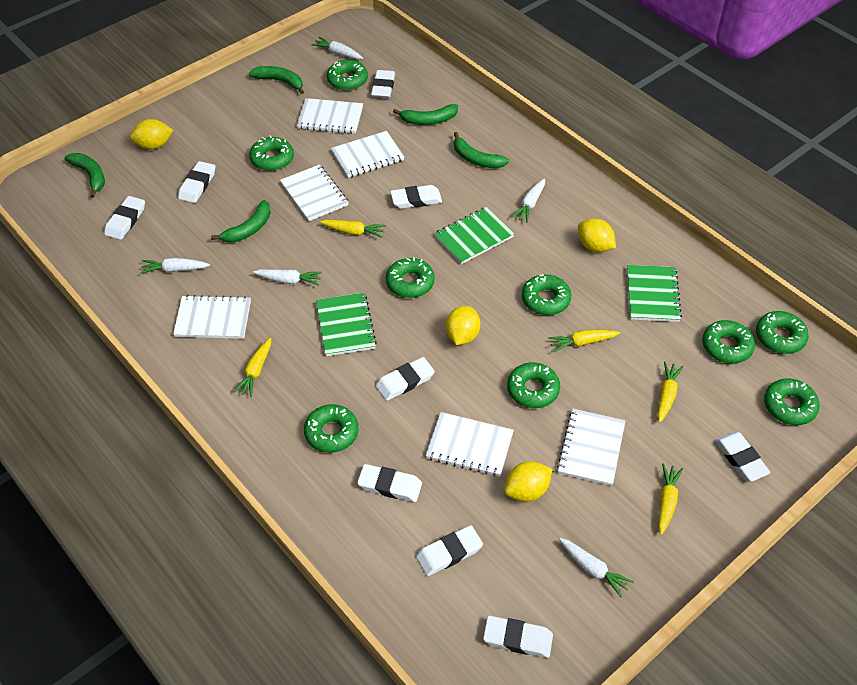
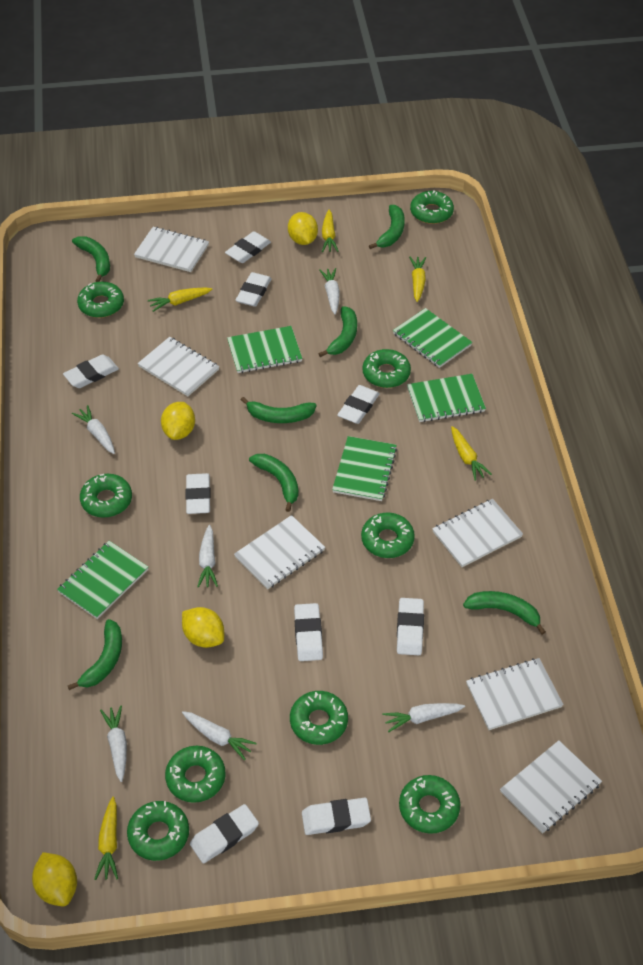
green banana: [64,153,105,198] [211,200,271,243] [249,66,304,94] [393,104,458,125] [454,132,509,168] = 5 -> [68,619,122,690] [72,236,110,282] [241,397,316,423] [249,454,299,512] [318,306,357,357] [369,205,405,249] [463,591,546,635] = 7
green notebook: [316,293,377,356] [434,207,514,264] [627,265,682,322] = 3 -> [57,541,148,619] [227,326,302,373] [332,436,397,501] [393,308,473,368] [407,374,486,422] = 5
white carrot: [140,258,210,274] [253,269,322,286] [311,37,363,59] [512,178,545,223] [559,538,634,598] = 5 -> [72,405,115,454] [100,706,127,782] [182,711,257,760] [197,525,218,588] [320,268,340,314] [383,703,465,732] = 6

